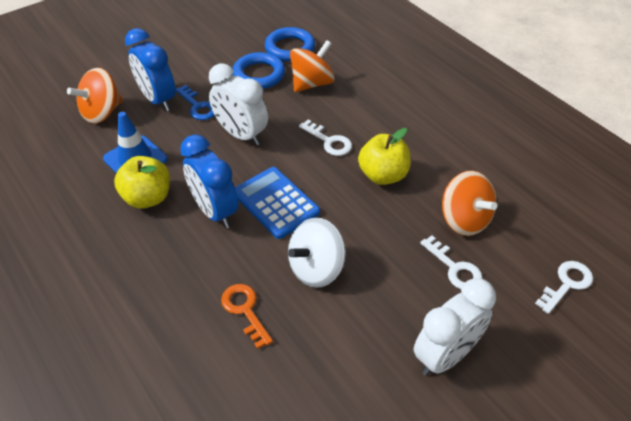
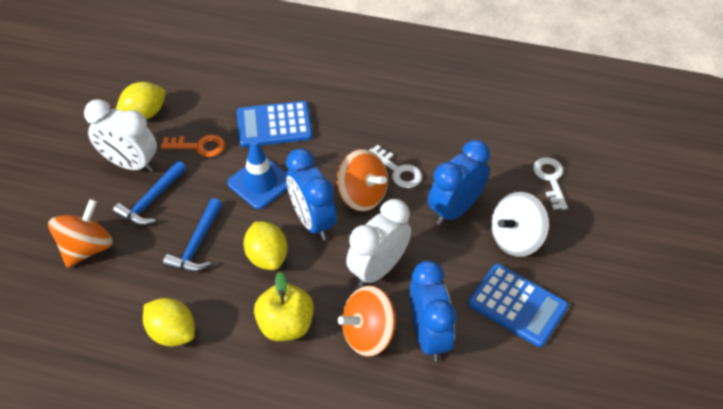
blue calculator: [235,167,320,239] = 1 -> [237,101,313,147] [468,264,569,347] = 2
blue clock: [125,28,176,111] [180,134,239,228] = 2 -> [286,148,337,240] [409,260,456,362] [428,140,490,225] = 3
blue hammer: none = 0 -> [113,161,186,226] [163,198,223,272] = 2
blue key: [175,85,215,120] = 1 -> none = 0
blue ring: [233,52,285,89] [265,27,315,62] = 2 -> none = 0
white key: [299,120,352,156] [420,235,483,289] [535,261,593,314] = 3 -> [370,145,422,188] [533,157,568,210] = 2
yellow apple: [114,156,170,209] [358,128,411,185] = 2 -> [254,271,314,341] = 1
yellow lemon: none = 0 -> [116,82,166,119] [143,298,195,346] [244,221,288,270] = 3

